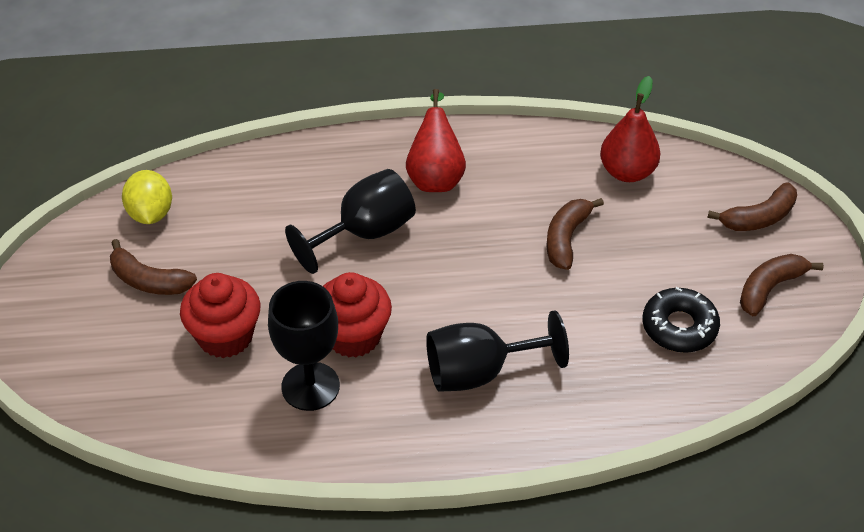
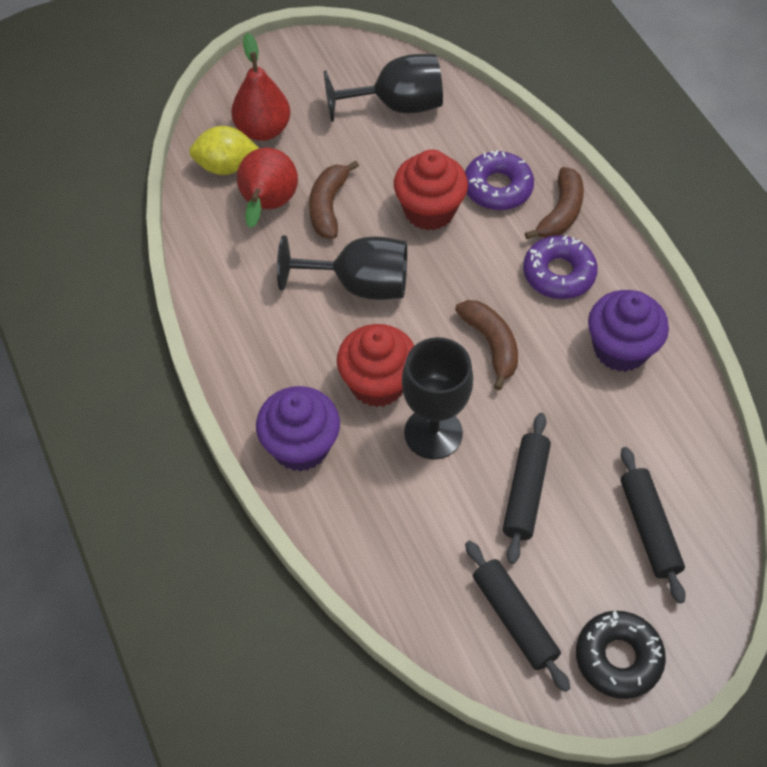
black rolling pin: none = 0 -> [465,541,570,692] [503,413,551,564] [621,447,686,604] = 3
brown banana: [110,239,197,295] [546,198,604,270] [707,182,797,231] [740,254,824,316] = 4 -> [309,160,359,239] [455,300,518,390] [525,167,584,239] = 3
purple cupcake: none = 0 -> [256,386,340,472] [588,290,669,372] = 2
purple donut: none = 0 -> [465,150,534,210] [523,235,598,299] = 2

